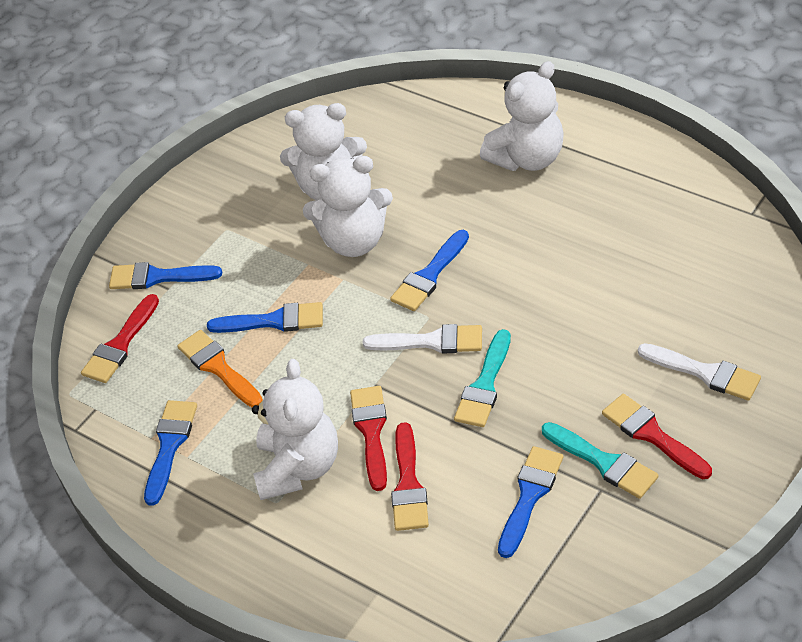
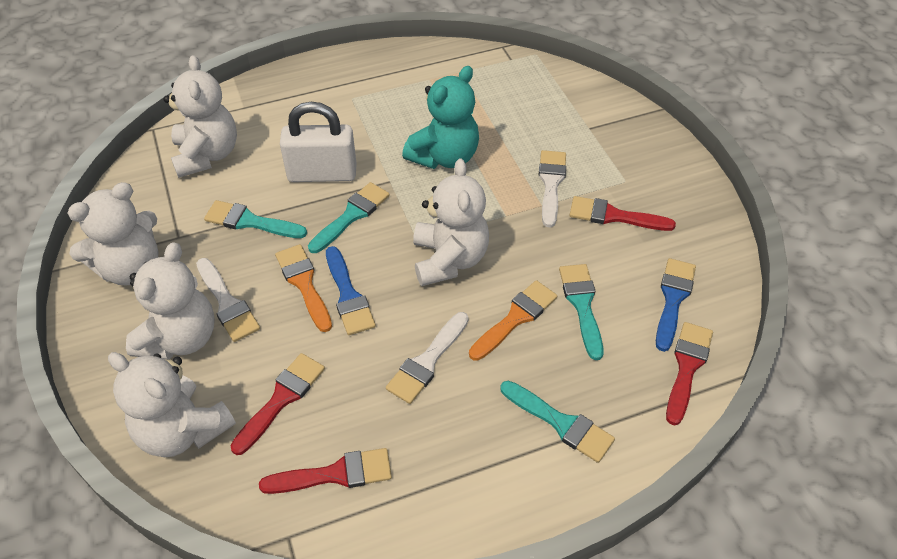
blue brush: [109,262,222,289] [144,400,197,506] [207,302,323,333] [390,230,469,311] [498,446,563,558] = 5 -> [326,246,376,335] [656,258,696,352] = 2
orange brush: [177,330,263,407] = 1 -> [275,244,332,332] [469,280,557,361] = 2
turquoise brush: [454,329,511,427] [542,422,659,499] = 2 -> [204,200,307,238] [308,182,390,253] [500,381,615,463] [559,264,604,360] = 4
turquoise teddy bear: none = 0 -> [402,66,479,169] = 1
white brush: [363,324,482,353] [638,343,761,401] = 2 -> [196,258,260,342] [386,312,469,404] [539,150,566,228] = 3
white padlock: none = 0 -> [280,102,357,182] = 1
white teddy bear: [252,359,338,500] [280,103,367,200] [303,156,393,257] [480,61,564,171] = 4 -> [67,182,159,285] [108,352,236,457] [126,242,215,360] [164,55,237,178] [413,159,489,286] = 5

